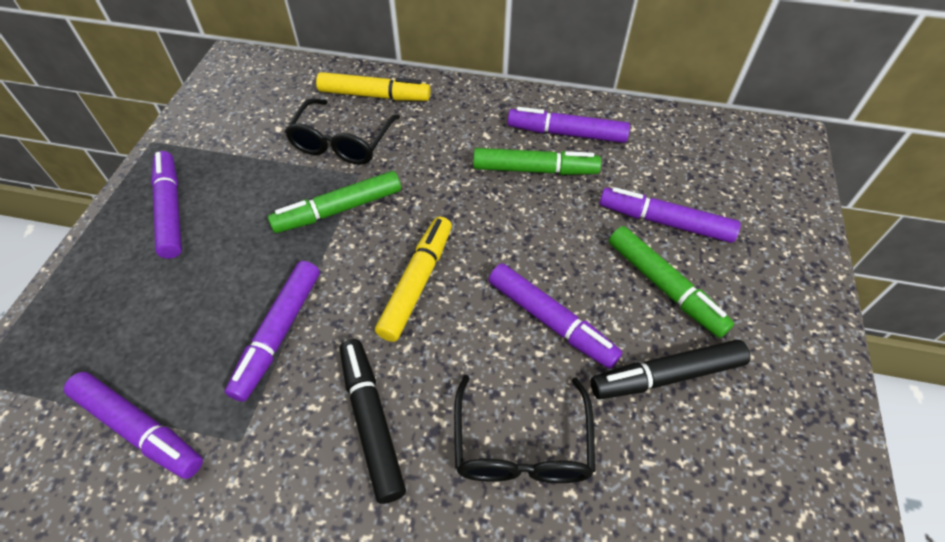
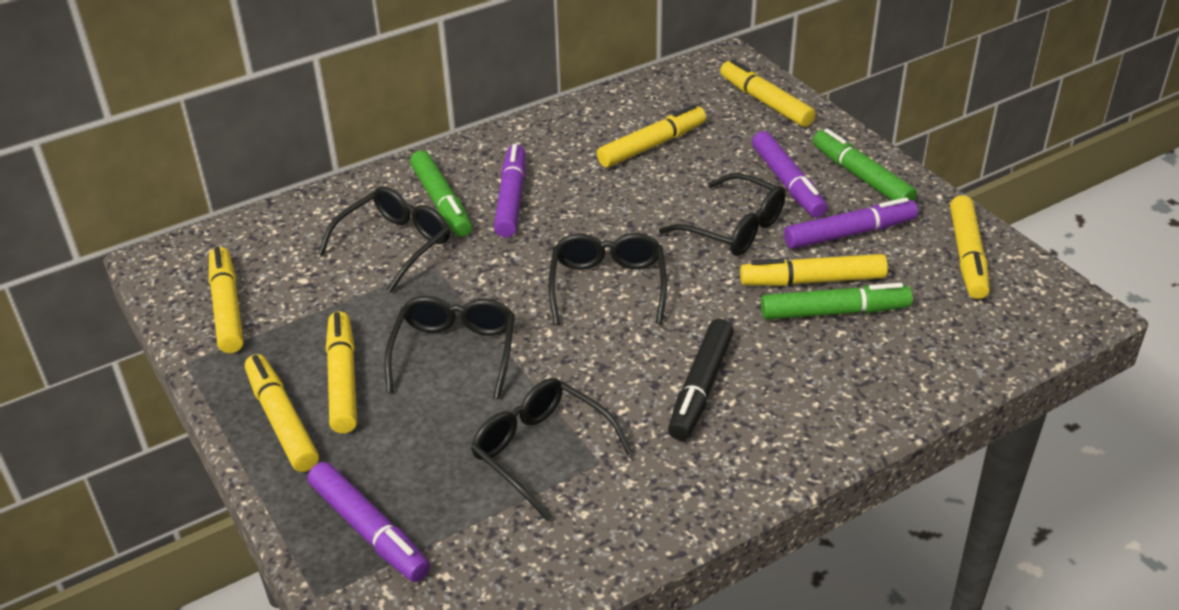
black glasses: [285,99,400,165] [454,375,595,483] = 2 -> [318,186,450,292] [384,296,515,399] [471,378,633,521] [548,233,667,325] [659,173,786,256] = 5
black marker: [340,339,406,504] [591,339,750,399] = 2 -> [668,319,734,441] = 1
purple marker: [64,372,203,479] [151,151,182,259] [225,261,320,402] [489,263,622,369] [508,107,630,143] [600,187,741,243] = 6 -> [308,462,430,582] [494,144,525,237] [752,131,828,218] [784,197,918,249] = 4
yellow marker: [316,72,431,101] [375,217,452,342] = 2 -> [209,247,244,353] [245,354,319,472] [326,312,357,433] [597,104,706,167] [720,59,816,127] [740,254,888,286] [950,195,990,299] = 7

